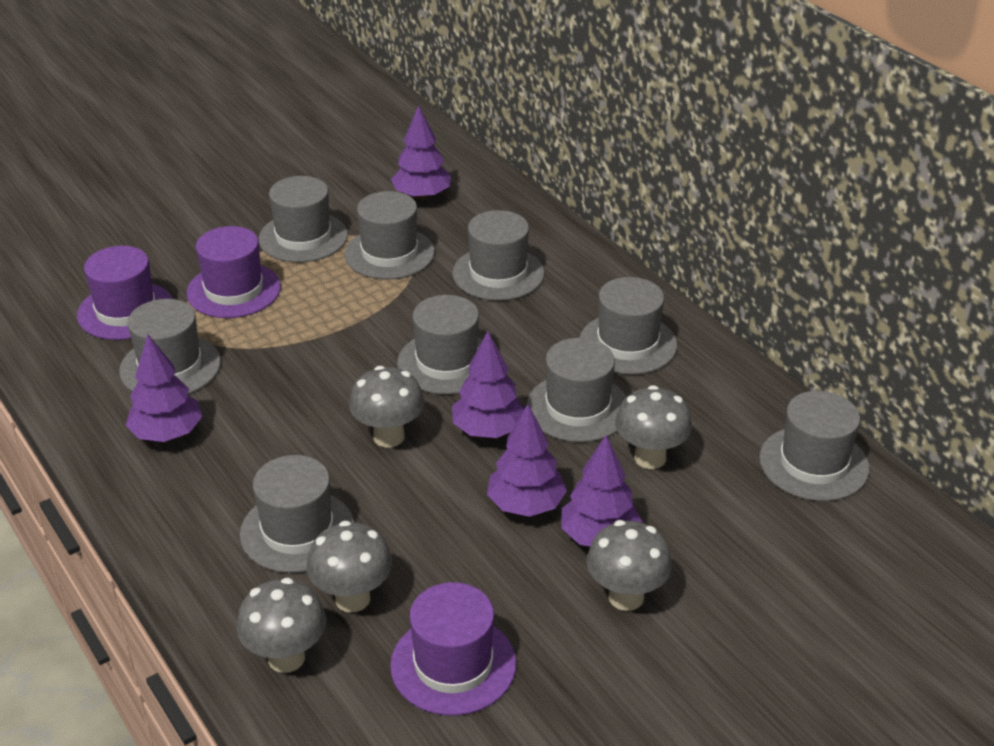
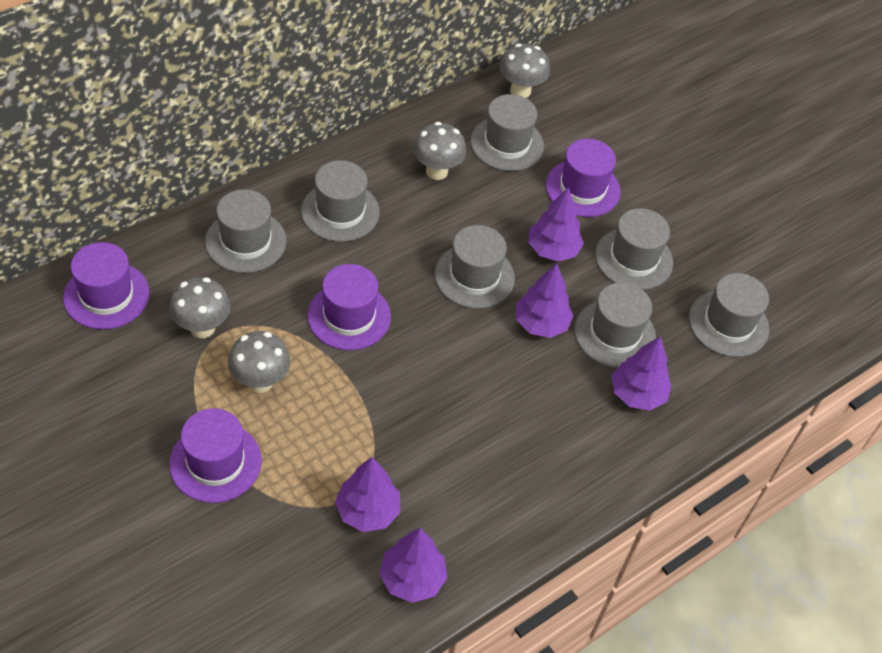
grey hat: [119,299,221,394] [240,455,354,573] [259,176,348,262] [344,191,435,279] [397,295,483,395] [452,210,544,301] [526,338,626,442] [579,277,677,375] [759,391,869,501] = 9 -> [205,189,287,273] [301,160,380,242] [435,225,515,309] [470,94,544,171] [574,282,656,368] [595,208,673,290] [689,273,769,357] = 7
grey mushroom: [236,578,326,673] [307,521,392,613] [349,366,424,448] [587,520,672,611] [615,385,692,469] = 5 -> [169,277,231,338] [228,331,291,393] [413,122,466,180] [500,43,550,98] = 4
purple hat: [77,246,173,340] [186,226,281,318] [390,582,516,716] = 3 -> [63,242,149,330] [169,408,262,503] [307,264,391,350] [545,139,621,217] = 4

